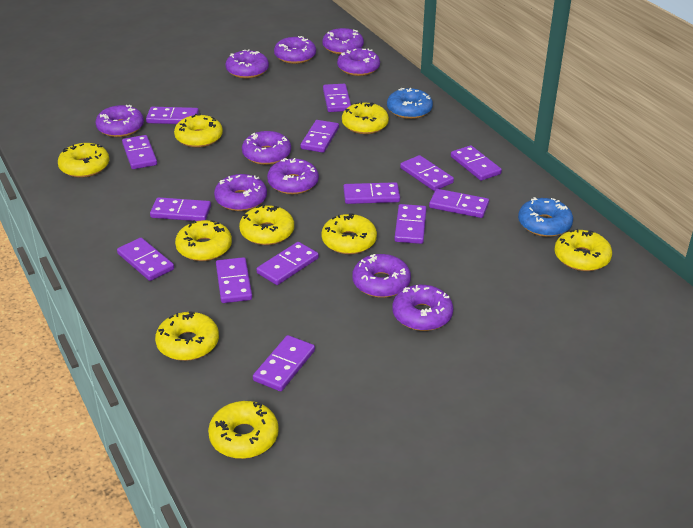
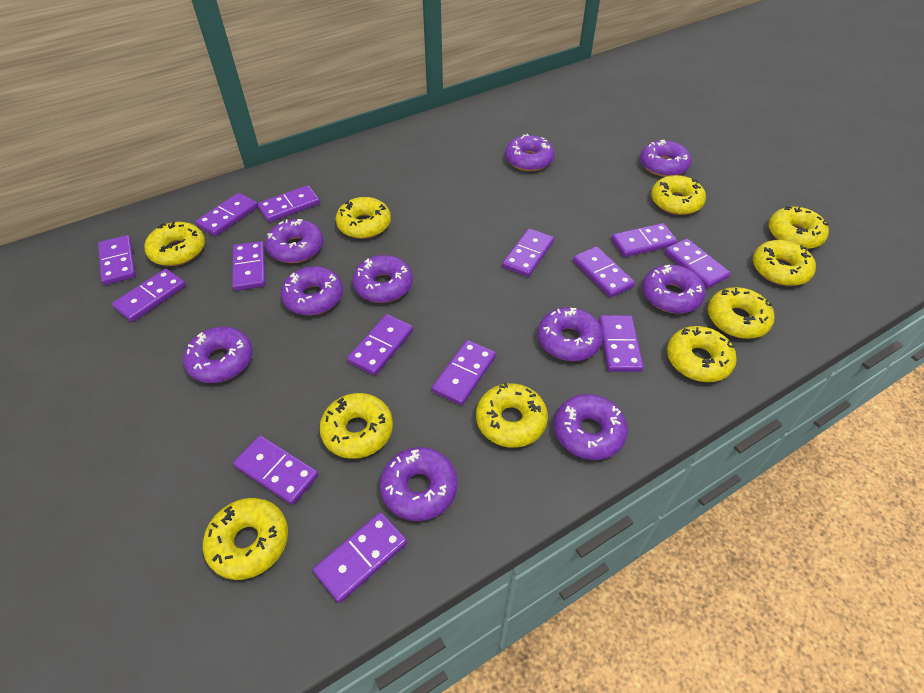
blue donut: [387,88,433,119] [518,197,573,237] = 2 -> none = 0
yellow donut: [58,143,109,178] [155,312,219,361] [174,113,223,147] [175,220,232,261] [208,401,279,459] [239,205,294,245] [321,214,377,254] [342,102,389,134] [554,229,612,271] = 9 -> [145,222,205,266] [203,498,288,580] [320,393,393,459] [336,197,391,239] [476,383,548,448] [651,175,706,215] [667,326,737,382] [708,287,774,339] [753,240,816,286] [769,206,829,249] = 10

